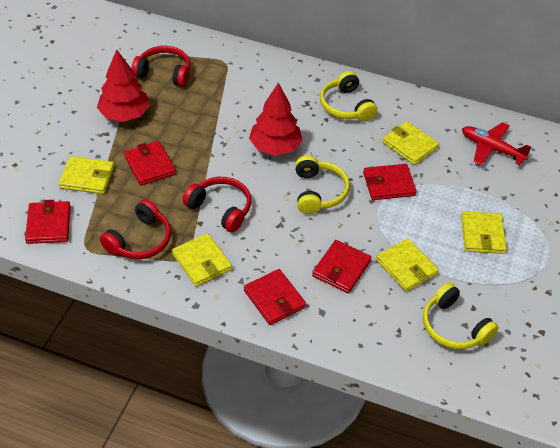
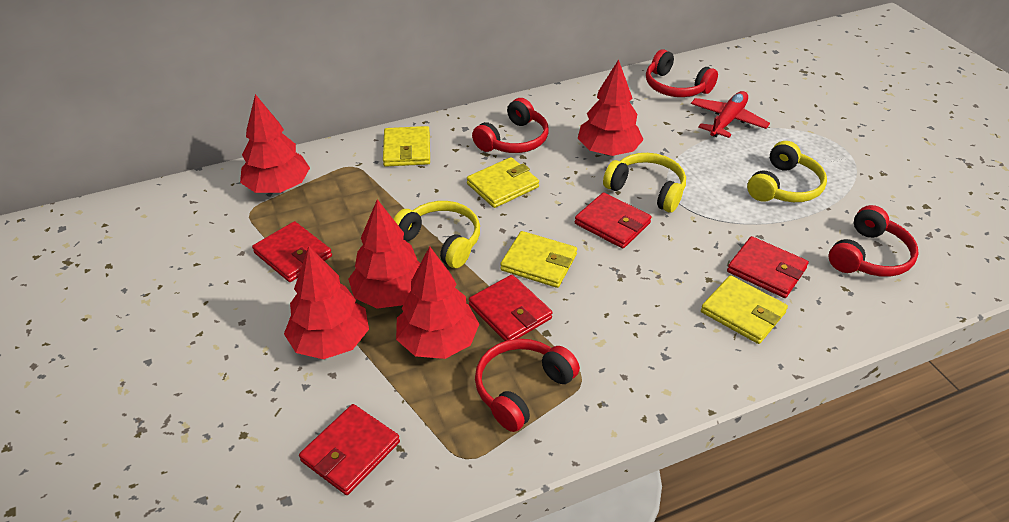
red headphones: [100,199,171,259] [131,46,190,87] [183,177,251,232] = 3 -> [472,98,549,153] [475,339,580,432] [646,49,718,97] [829,205,919,277] = 4
red tree: [97,50,150,122] [249,83,303,156] = 2 -> [240,94,310,193] [284,246,369,359] [348,199,420,309] [396,246,479,359] [578,59,644,156] = 5
yellow wallet: [59,156,114,194] [172,233,232,287] [376,238,439,292] [382,121,439,165] [461,211,507,254] = 5 -> [383,126,430,167] [467,157,539,208] [500,231,577,288] [701,275,788,344] = 4

